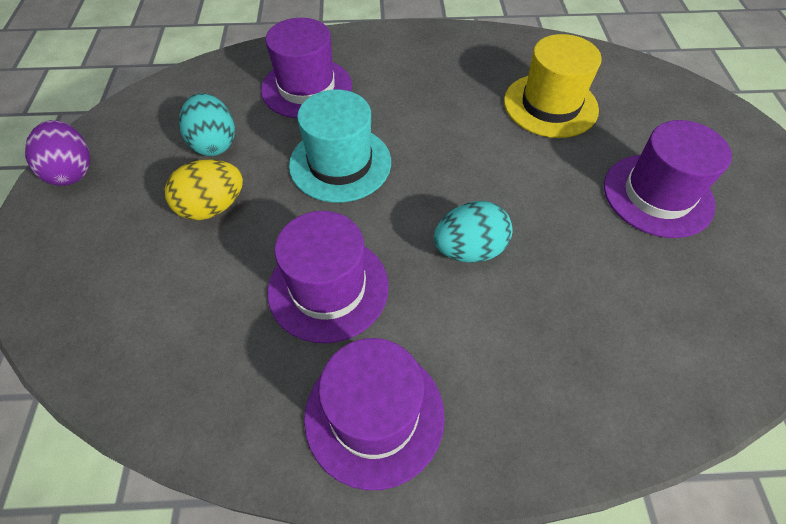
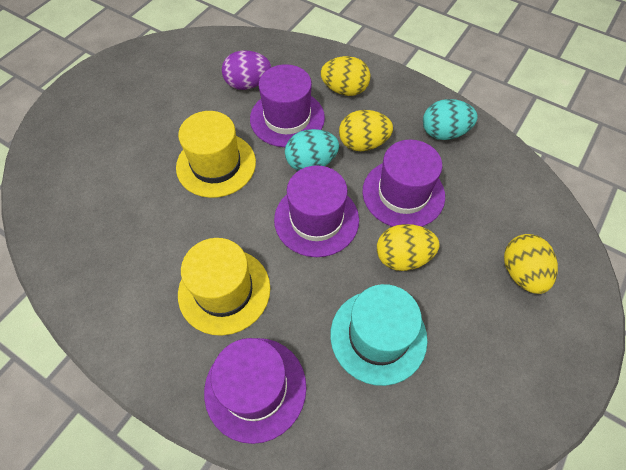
yellow egg: [165,159,243,220] = 1 -> [321,56,370,96] [339,110,393,151] [377,224,439,271] [504,234,558,294] = 4
yellow hat: [504,34,602,138] = 1 -> [176,111,256,198] [178,238,270,336] = 2

